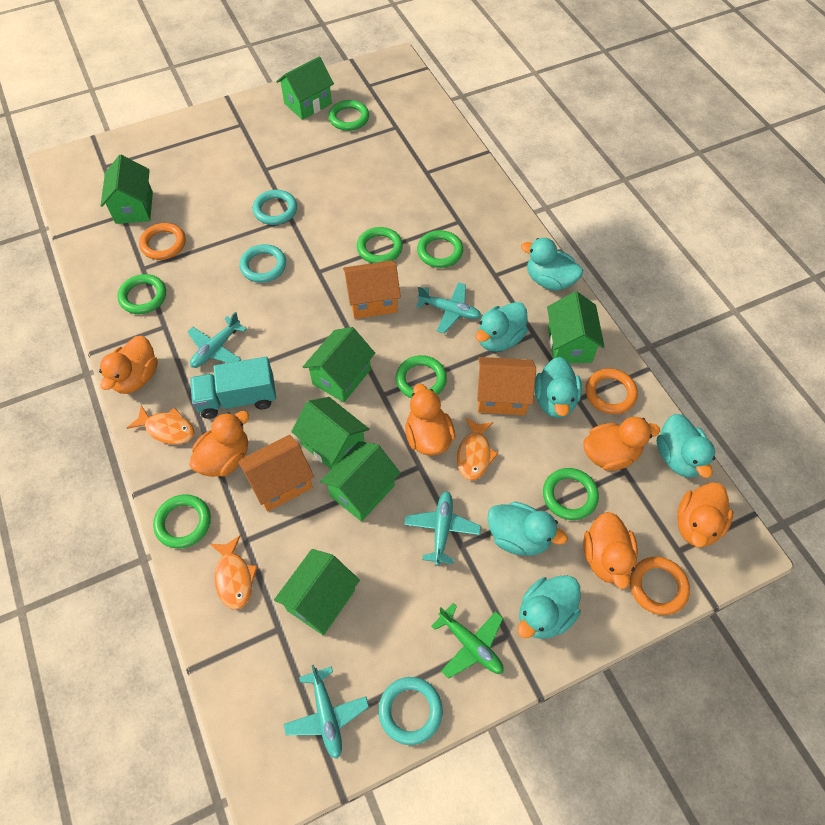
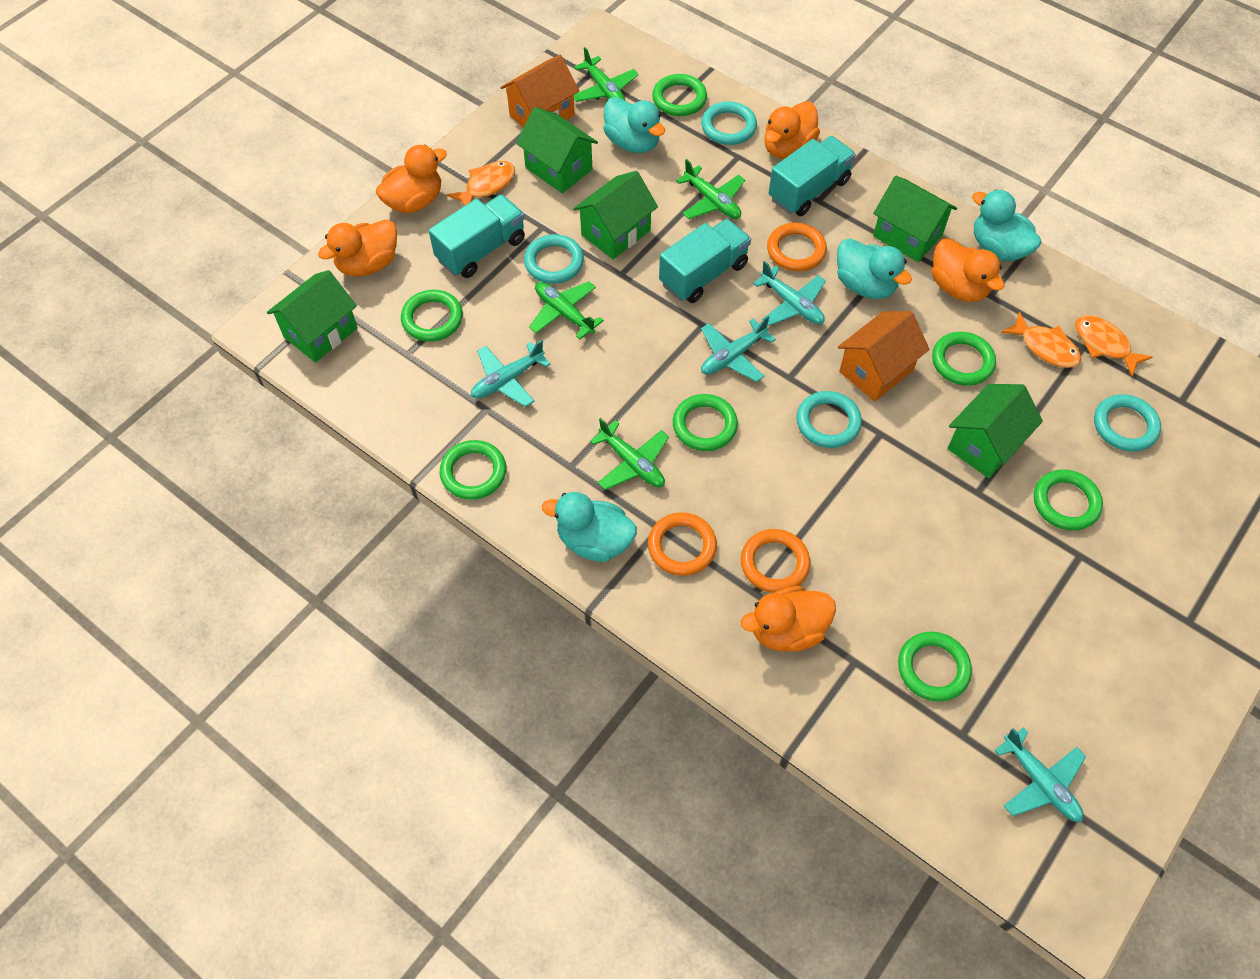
green house: [101,155,153,224] [274,549,360,636] [276,56,334,120] [291,397,369,469] [303,327,375,403] [320,441,400,522] [547,291,605,364] = 7 -> [267,270,357,363] [516,107,598,193] [573,171,658,259] [873,176,957,262] [947,384,1043,478] = 5
green plane: [431,603,504,679] = 1 -> [529,281,604,340] [574,47,639,102] [590,418,669,490] [676,159,745,219] = 4
orange duck: [99,336,158,394] [189,411,249,477] [405,384,455,456] [583,417,660,471] [583,512,638,589] [677,482,733,548] = 6 -> [318,219,397,276] [376,145,447,213] [741,586,836,652] [764,101,820,159] [932,238,1004,302] = 5
orange house: [238,435,314,512] [343,260,401,319] [477,357,536,415] = 3 -> [500,55,579,128] [838,311,930,402] = 2
turquoise duck: [475,302,528,352] [487,502,567,556] [517,575,581,639] [521,238,583,291] [535,357,582,418] [657,414,715,478] = 6 -> [542,492,637,562] [603,97,665,153] [837,239,912,299] [972,190,1042,261] = 4
turquoise ring: [239,244,286,283] [253,190,297,225] [379,677,443,745] = 3 -> [524,234,584,284] [701,101,757,145] [797,391,862,448] [1094,394,1161,451] = 4
turquoise truck: [190,357,276,419] = 1 -> [429,194,525,278] [659,219,751,303] [769,136,856,216] = 3

